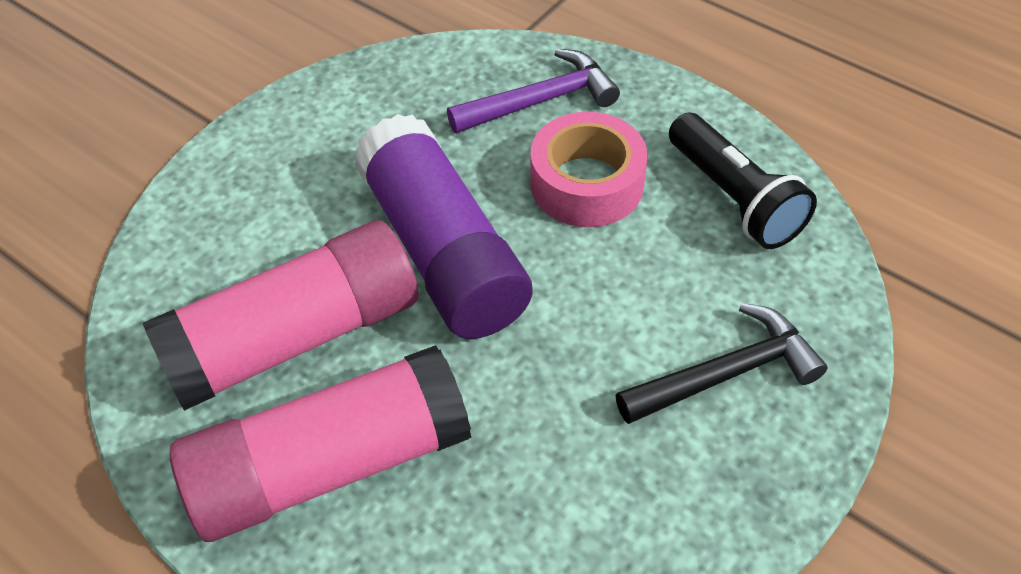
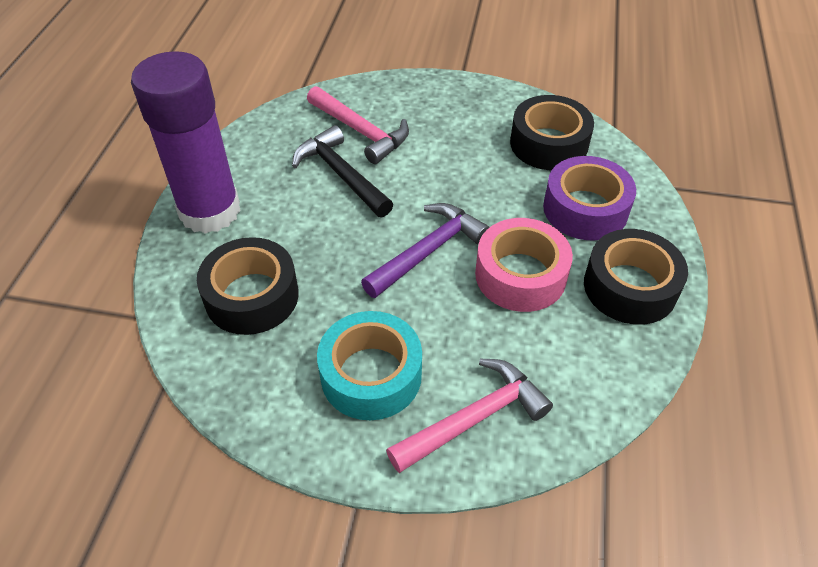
black flashlight: [669,112,817,249] = 1 -> none = 0
black tape: none = 0 -> [197,237,299,335] [510,95,594,170] [584,229,688,325] = 3
pink glue stick: [142,221,419,411] [170,345,471,542] = 2 -> none = 0
pink hammer: none = 0 -> [307,86,409,164] [386,359,553,473] = 2
purple tape: none = 0 -> [543,156,636,240] = 1
turquoise tape: none = 0 -> [317,311,422,420] = 1

